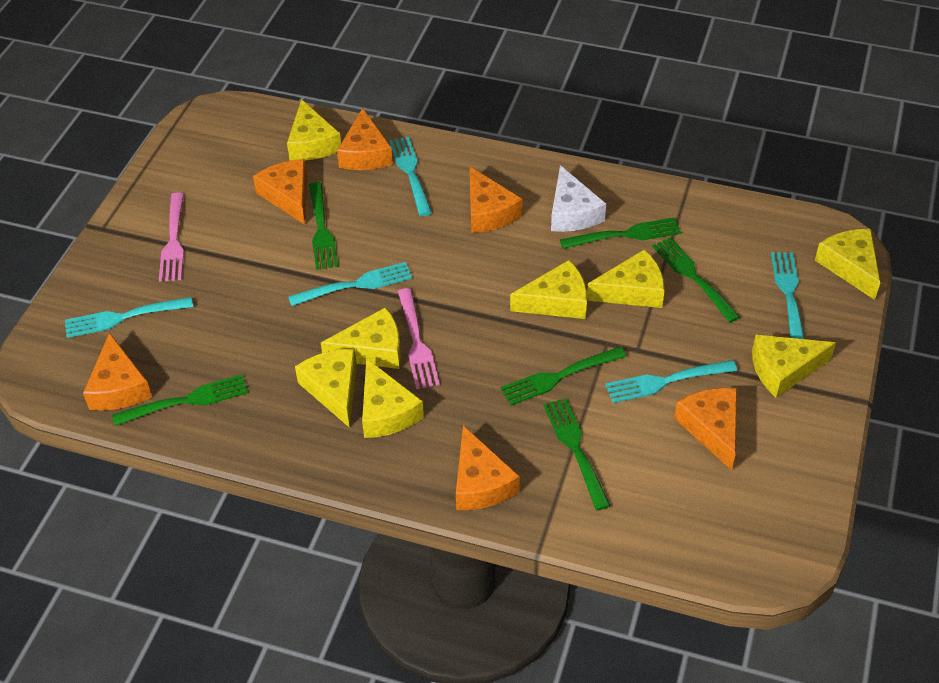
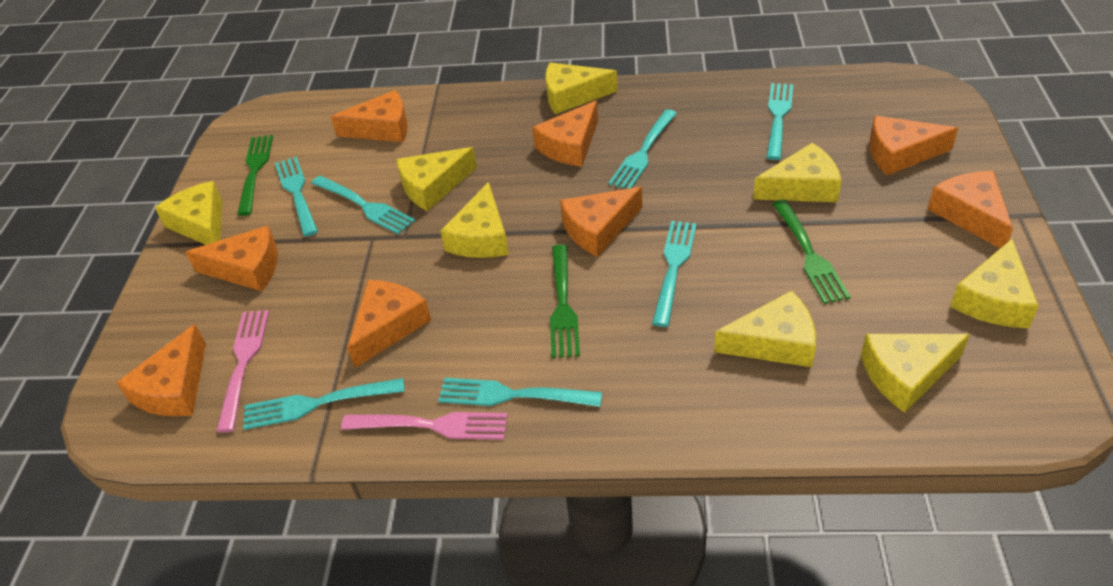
green fork: [112,374,248,426] [309,182,338,270] [500,347,627,405] [543,398,610,510] [560,218,681,249] [652,237,740,323] = 6 -> [237,135,273,216] [550,244,580,358] [772,200,851,304] = 3
orange cheese: [83,333,152,411] [253,159,307,225] [337,108,393,170] [456,425,520,510] [470,167,523,233] [674,388,737,470] = 6 -> [116,324,206,416] [185,226,278,291] [331,90,408,142] [347,280,431,368] [532,100,598,167] [560,187,642,257] [869,116,958,176] [927,171,1013,248] = 8
turquoise fork: [65,297,193,338] [288,262,413,306] [389,137,432,216] [605,360,737,403] [771,252,804,339] = 5 -> [243,378,405,430] [275,156,318,237] [311,176,415,235] [438,378,602,407] [609,109,677,189] [652,221,697,327] [766,83,793,160] = 7
white cheese: [551,165,606,232] = 1 -> none = 0

